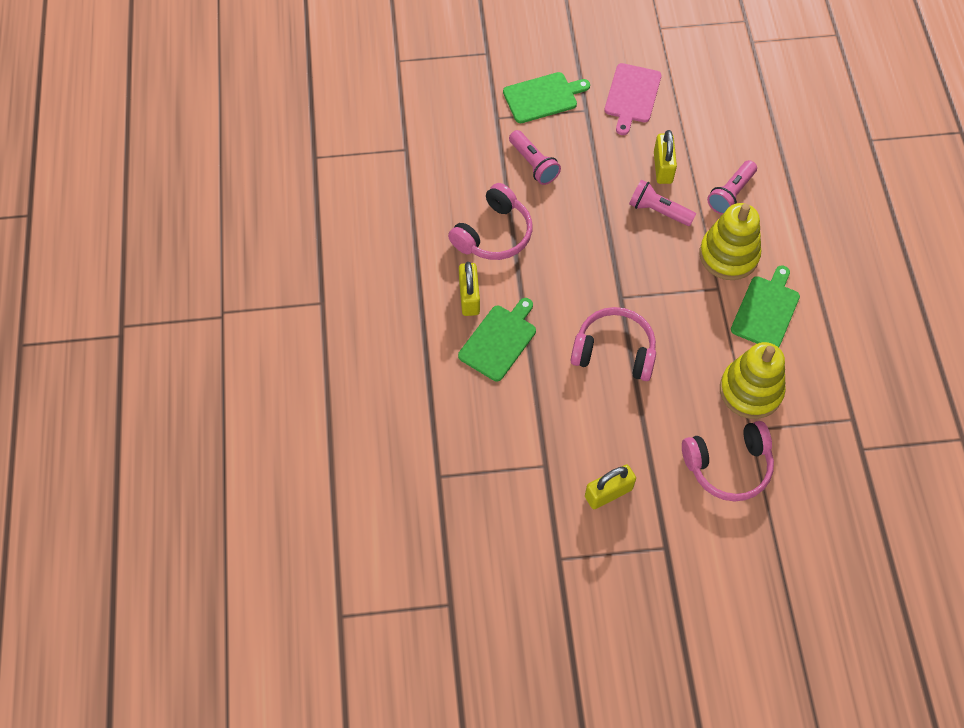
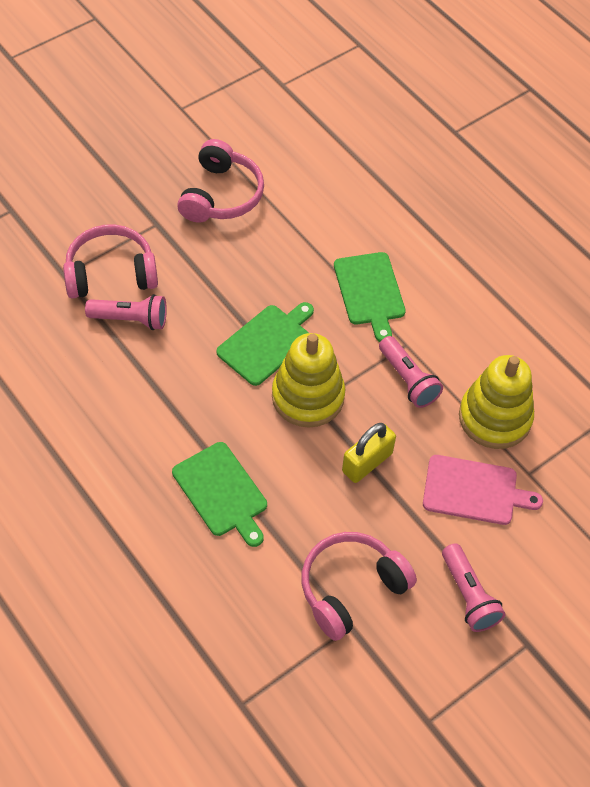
yellow padlock: [459,262,480,316] [585,465,636,509] [654,130,677,184] = 3 -> [342,423,396,483] = 1

